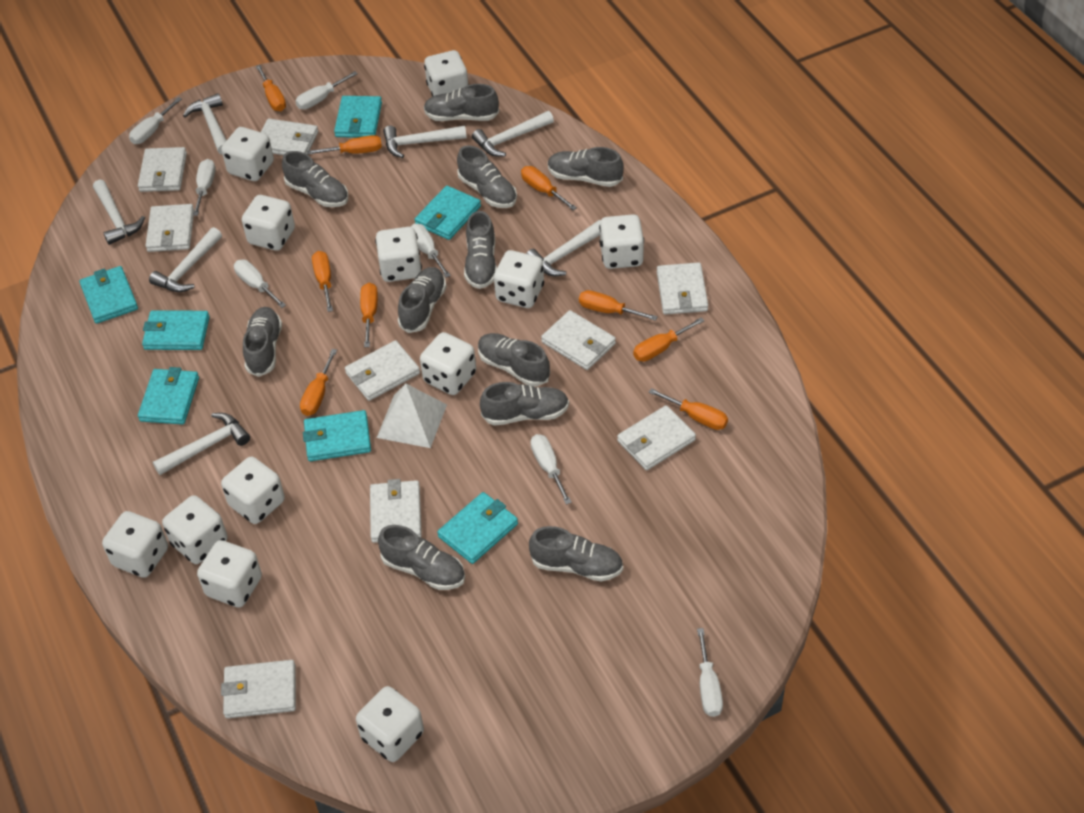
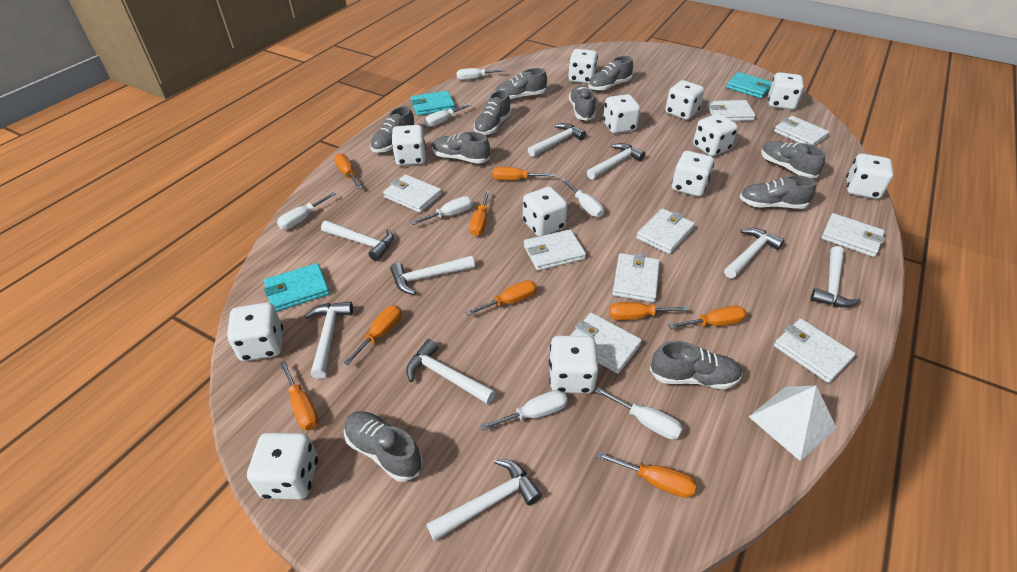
grey shoe: [243,307,282,377] [282,151,348,207] [378,525,465,590] [398,267,447,333] [424,84,499,121] [457,145,517,208] [464,211,497,289] [478,333,550,386] [480,382,569,426] [529,526,623,581] [548,147,623,187] = 11 -> [344,411,423,482] [370,106,415,153] [432,132,490,164] [474,90,511,135] [495,68,547,100] [569,86,596,121] [588,56,633,91] [650,341,743,389] [740,175,816,209] [761,141,825,178] = 10
turquoise wallet: [79,266,138,324] [138,367,199,425] [142,311,210,350] [303,410,371,461] [334,96,382,138] [415,185,481,240] [437,492,518,564] = 7 -> [264,263,330,312] [411,91,455,116] [726,72,772,98] = 3
white hammer: [93,179,145,245] [149,227,222,292] [153,413,250,475] [183,93,227,154] [383,126,467,158] [472,111,554,157] [526,220,601,276] = 7 -> [305,302,353,379] [321,221,394,261] [390,256,475,295] [406,339,496,404] [426,459,542,541] [528,123,586,157] [587,143,645,180] [724,228,785,278] [811,246,861,308] = 9

